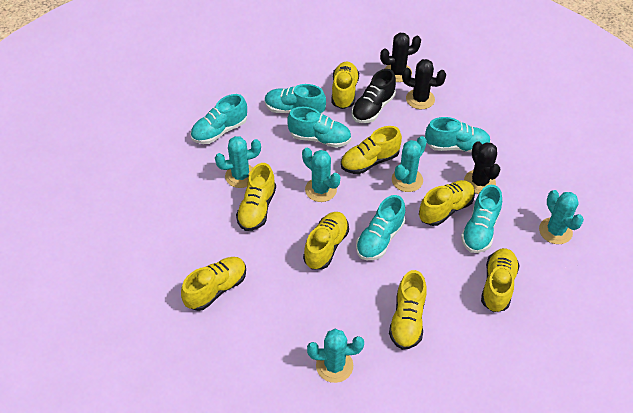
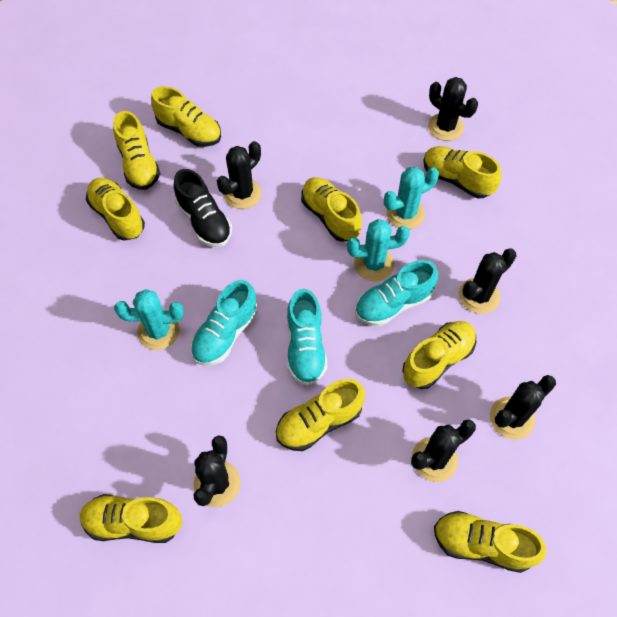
black cactus: [380,33,421,82] [402,59,446,109] [464,141,500,194] = 3 -> [193,435,241,507] [217,141,262,209] [411,419,476,482] [428,77,478,141] [459,248,517,314] [490,375,556,440] = 6
turquoise cactus: [215,136,261,188] [302,148,340,202] [307,329,364,383] [392,136,427,192] [539,190,584,244] = 5 -> [114,289,184,350] [347,219,410,281] [384,167,439,229] = 3
turquoise shoe: [191,94,247,144] [265,84,326,114] [287,107,351,148] [356,195,405,260] [425,117,491,153] [461,185,502,253] = 6 -> [190,280,258,366] [287,289,327,386] [355,260,438,326] = 3
yellow shoe: [181,257,246,311] [236,163,276,231] [303,212,349,269] [332,62,359,109] [341,126,402,174] [389,270,427,350] [419,180,475,226] [481,248,520,312] = 8 -> [80,494,182,543] [86,178,145,241] [113,111,160,190] [151,86,221,147] [276,379,365,451] [301,177,362,242] [402,321,476,389] [423,146,502,198] [434,511,546,573] = 9

